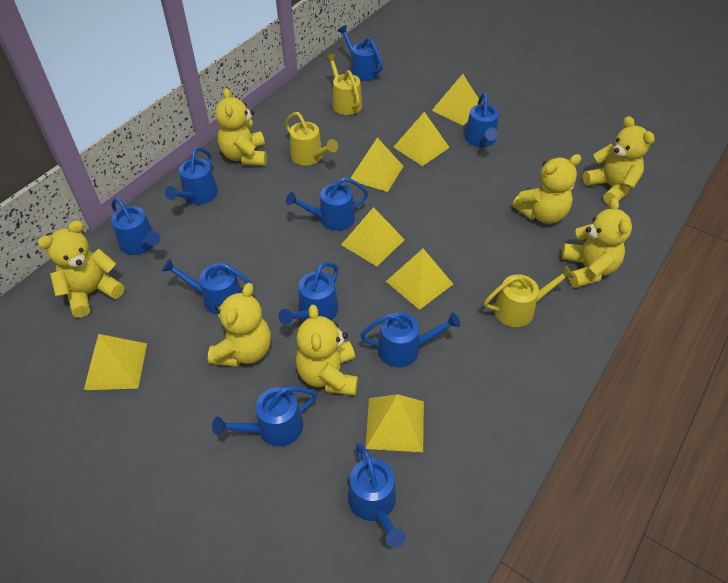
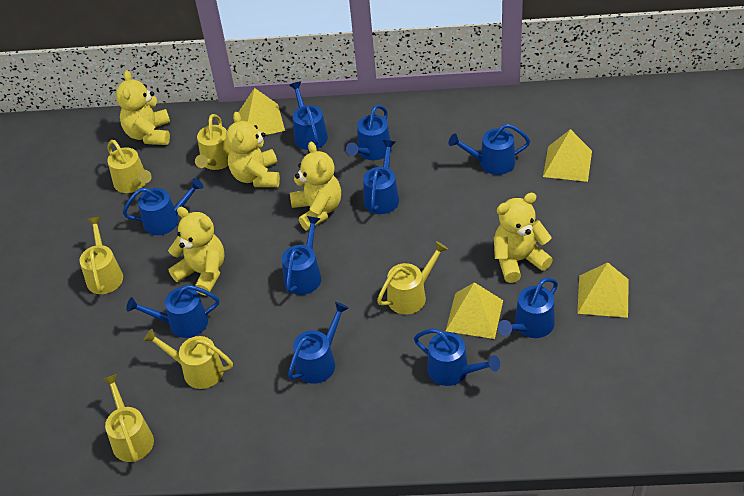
yellow pyramid: [84,334,147,390] [341,207,405,266] [350,138,403,192] [366,394,424,452] [386,249,453,310] [393,112,450,166] [432,74,482,126] = 7 -> [238,88,285,135] [446,282,503,339] [543,129,592,182] [577,262,629,318] = 4
yellow teddy bear: [37,221,125,317] [208,283,271,367] [215,88,267,166] [296,305,358,395] [512,154,581,224] [561,197,632,288] [583,116,655,204] = 7 -> [116,70,170,145] [168,207,224,296] [226,112,280,187] [290,142,341,231] [494,193,553,283] = 5
yellow watering can: [285,112,338,166] [325,54,362,115] [484,265,575,327] = 3 -> [80,217,123,294] [103,374,154,462] [107,140,152,193] [143,329,233,389] [195,114,230,170] [377,241,448,314] = 6

